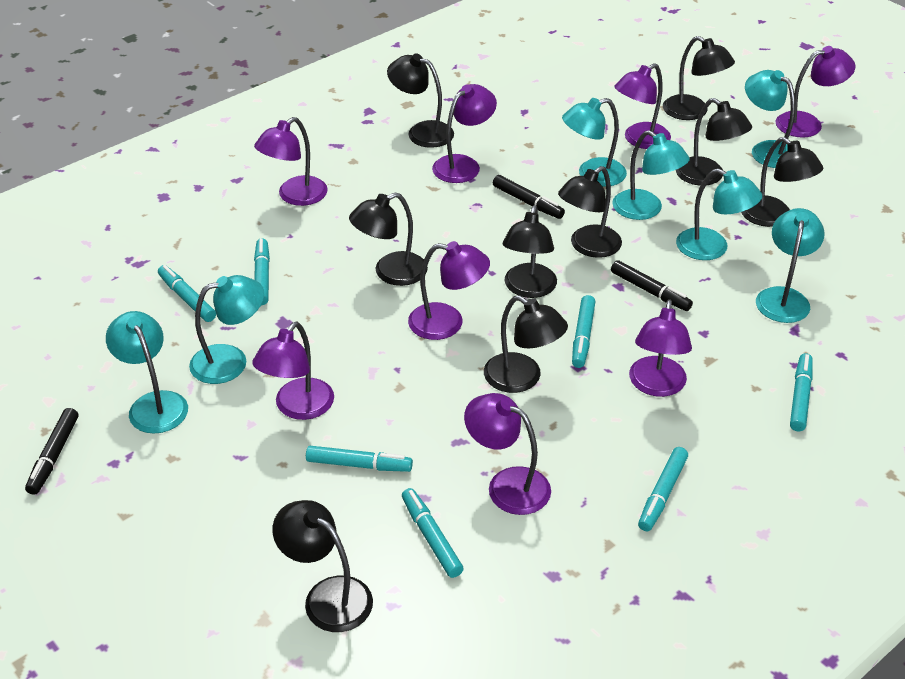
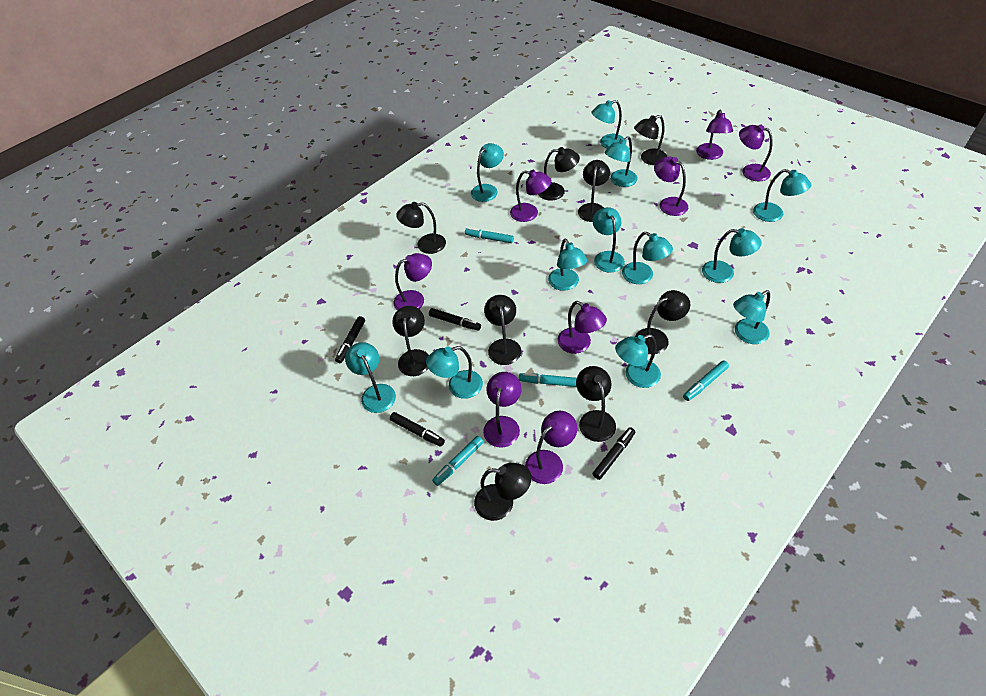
black marker: [25,408,78,495] [493,175,565,219] [611,260,693,311] = 3 -> [335,316,365,363] [390,412,445,447] [429,308,481,331] [592,427,635,480] = 4
turquoise lamp: [106,311,188,434] [189,275,264,384] [562,98,627,187] [613,130,690,220] [676,168,762,260] [745,70,795,168] [756,208,825,323] = 7 -> [345,342,396,413] [426,346,483,399] [471,143,504,202] [548,239,587,291] [592,100,625,149] [592,207,625,273] [605,136,638,187] [615,334,661,388] [622,232,673,284] [702,228,762,283] [733,290,770,344] [753,169,811,222] = 12
turquoise marker: [158,265,216,322] [254,238,270,305] [306,446,413,472] [402,488,464,578] [572,295,595,368] [638,447,688,531] [790,353,812,432] = 7 -> [432,436,484,486] [465,228,514,243] [519,373,577,387] [683,360,729,401] = 4

